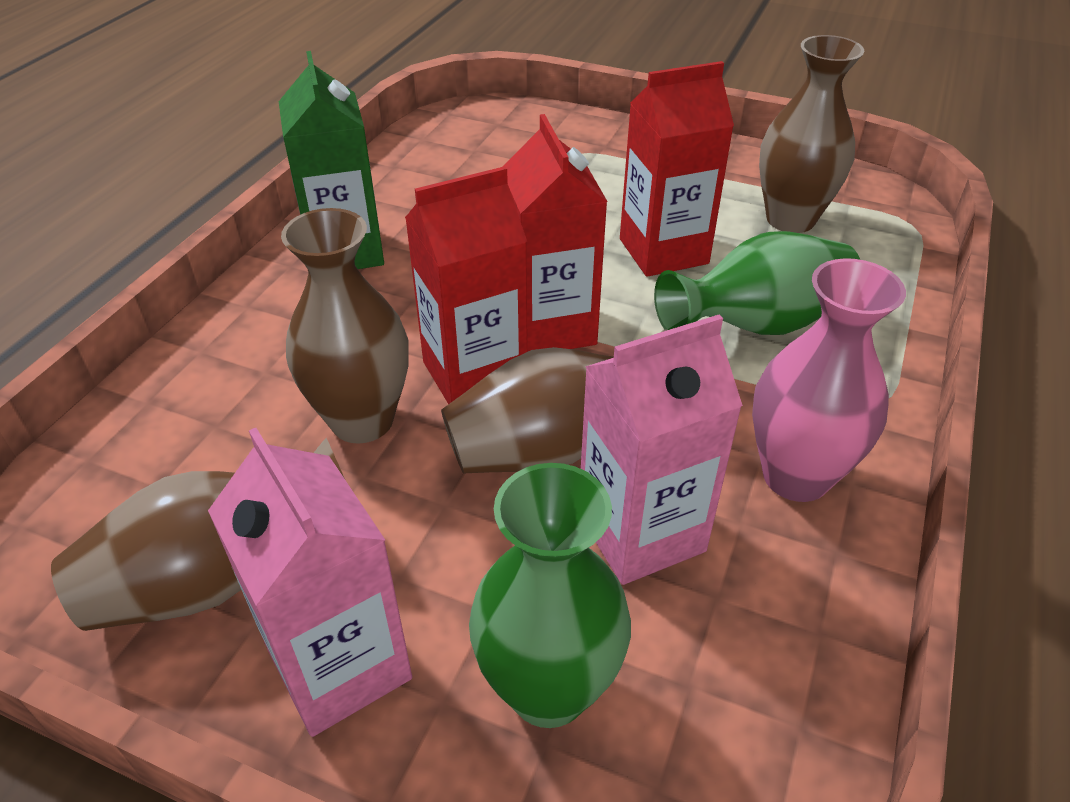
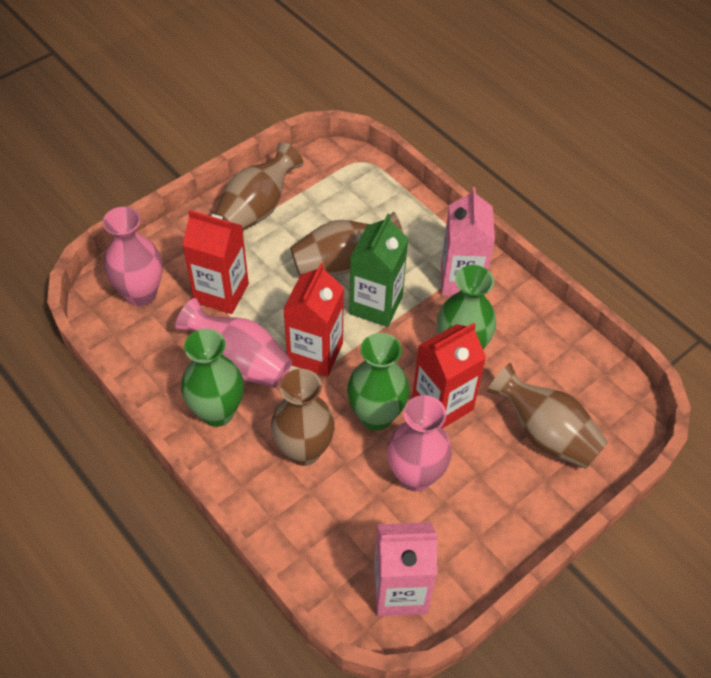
green vase: [469,463,631,728] [654,231,860,335] = 2 -> [181,329,244,427] [347,333,409,431] [437,265,496,349] = 3
pink vase: [752,258,906,502] = 1 -> [103,207,163,306] [175,298,292,388] [387,395,452,491] = 3

